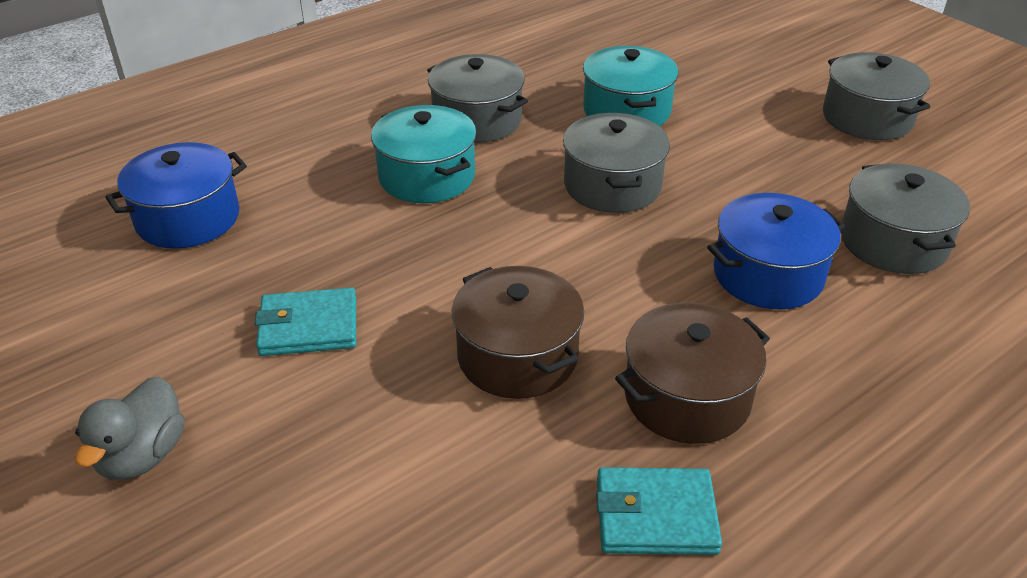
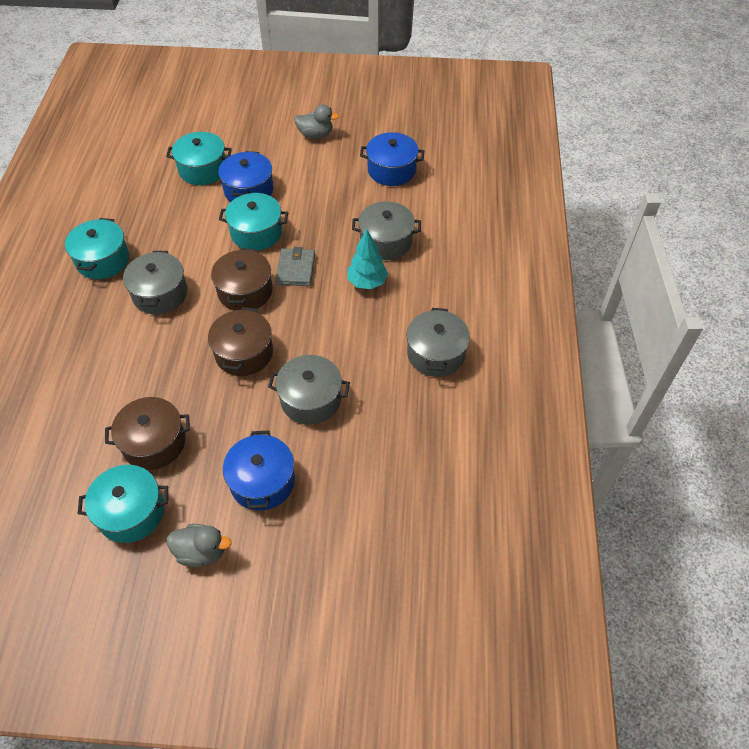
blue pot: [105,142,247,249] [707,193,845,309] = 2 -> [218,151,274,202] [223,431,295,511] [360,132,424,186] = 3
brown pot: [452,266,584,399] [615,302,770,444] = 2 -> [105,397,190,470] [208,307,273,376] [211,248,273,311] = 3
grey duck: [75,377,185,480] = 1 -> [167,524,231,567] [294,104,339,138] = 2
grey wallet: none = 0 -> [275,247,315,286] = 1
turquoise pot: [371,105,477,203] [583,46,679,126] = 2 -> [65,218,129,279] [78,465,168,543] [166,132,232,185] [219,193,289,251] = 4
turquoise tree: none = 0 -> [347,229,388,289] = 1
turquoise wallet: [255,288,356,356] [596,467,722,555] = 2 -> none = 0

